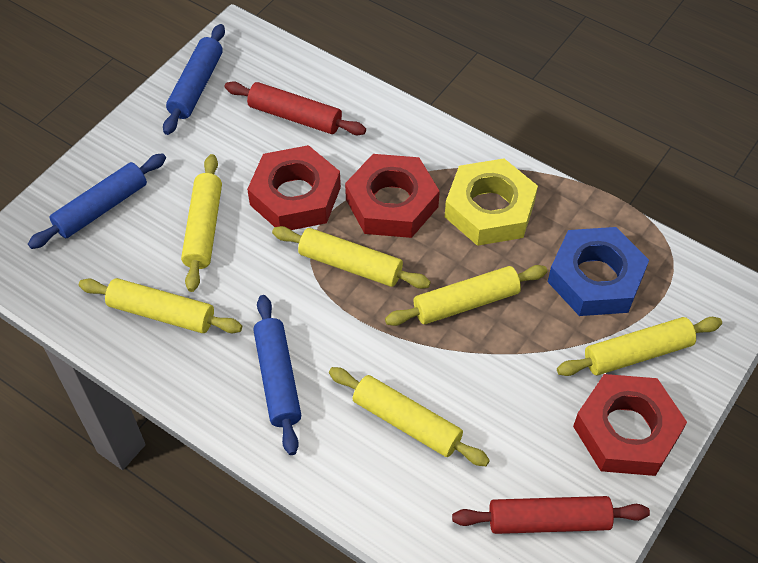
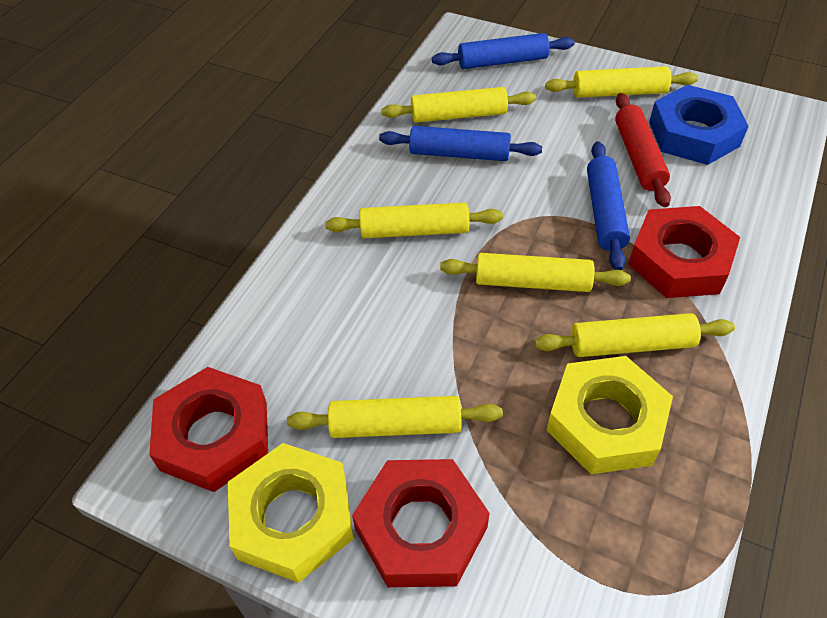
red rolling pin: [225,81,366,135] [452,496,650,534] = 2 -> [615,93,671,207] = 1
yellow nut: [445,159,538,246] = 1 -> [228,443,353,583] [547,356,673,474] = 2

